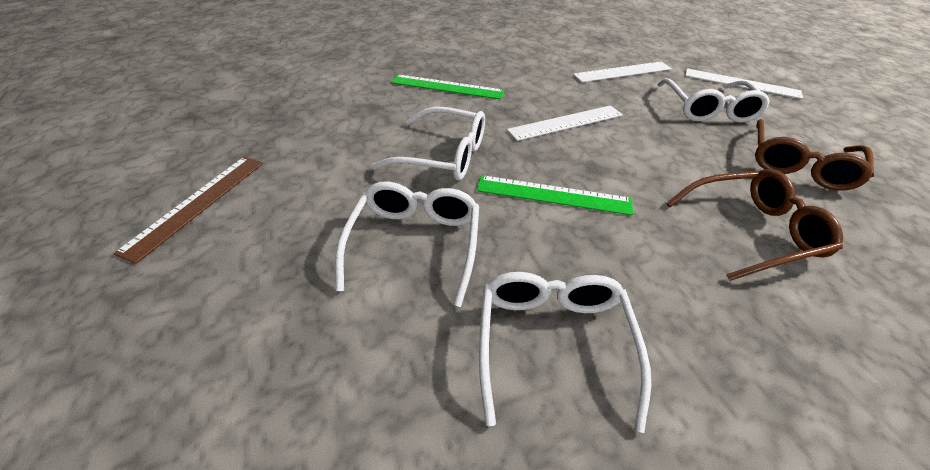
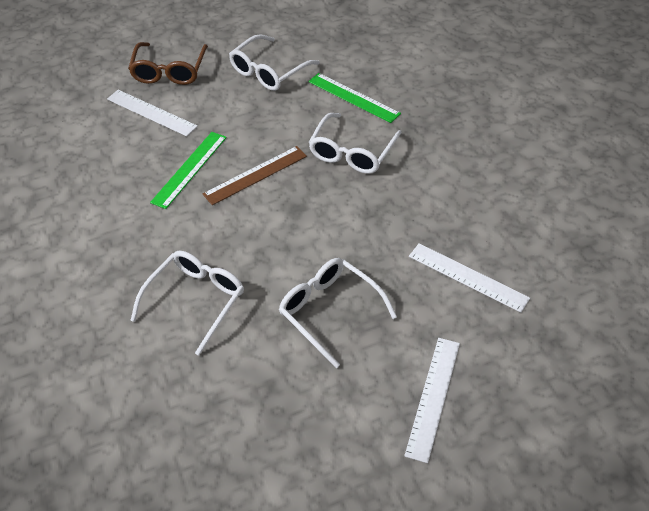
brown glasses: [666,169,843,281] [755,119,874,191] = 2 -> [128,42,208,85] = 1

